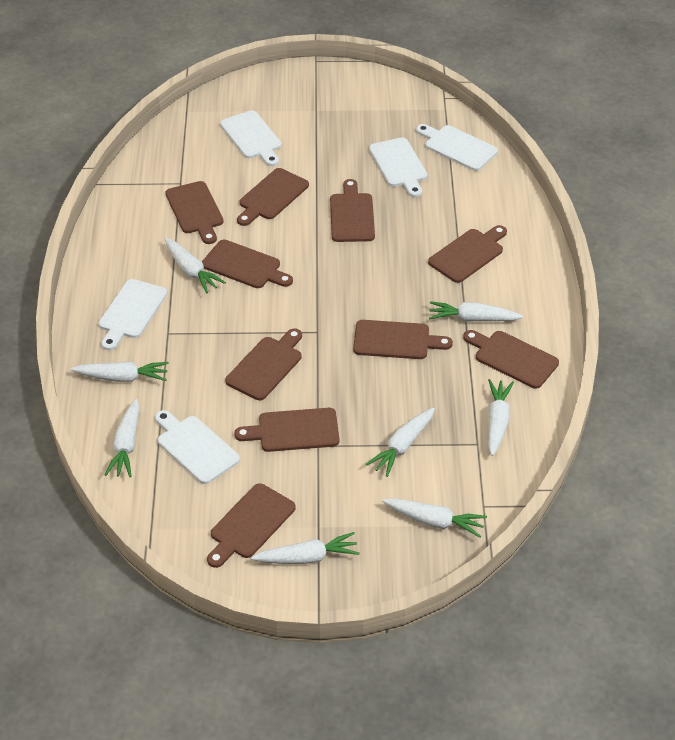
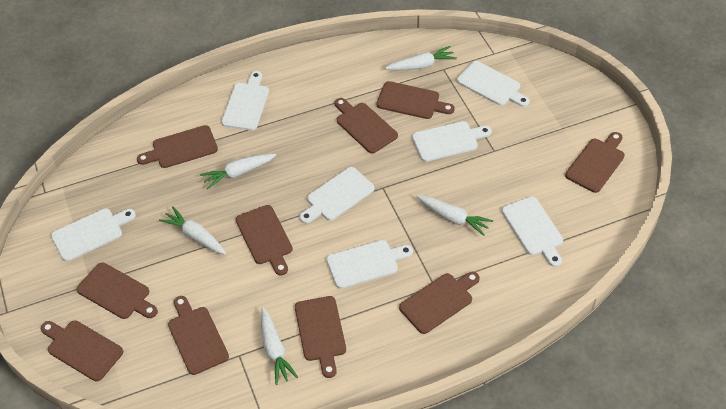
white carrot: [71,361,169,382] [105,399,139,477] [165,238,226,294] [251,532,360,564] [366,408,435,477] [382,498,487,538] [429,301,523,322] [488,379,514,456] = 8 -> [159,207,226,255] [200,154,276,189] [261,308,298,385] [385,46,457,70] [417,195,493,236] = 5
white cutting board: [99,279,167,350] [155,410,240,484] [220,110,282,166] [369,137,427,197] [416,124,498,171] = 5 -> [51,208,136,261] [221,71,269,130] [300,167,375,224] [327,240,413,289] [412,121,492,162] [457,61,530,107] [502,196,563,267] = 7

